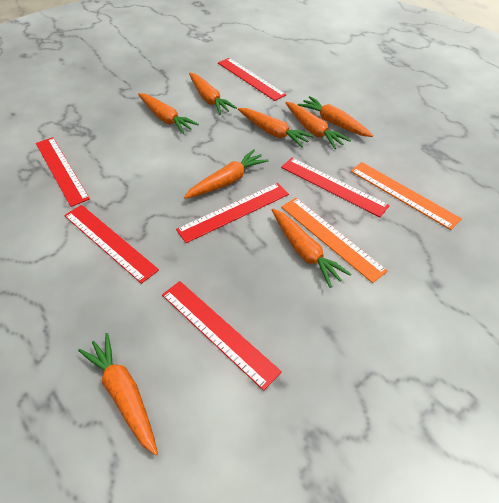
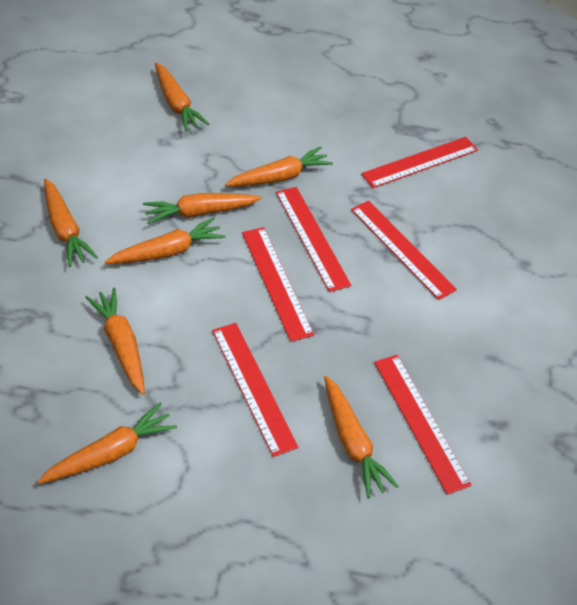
orange ruler: [281,198,388,283] [351,162,462,230] = 2 -> none = 0

